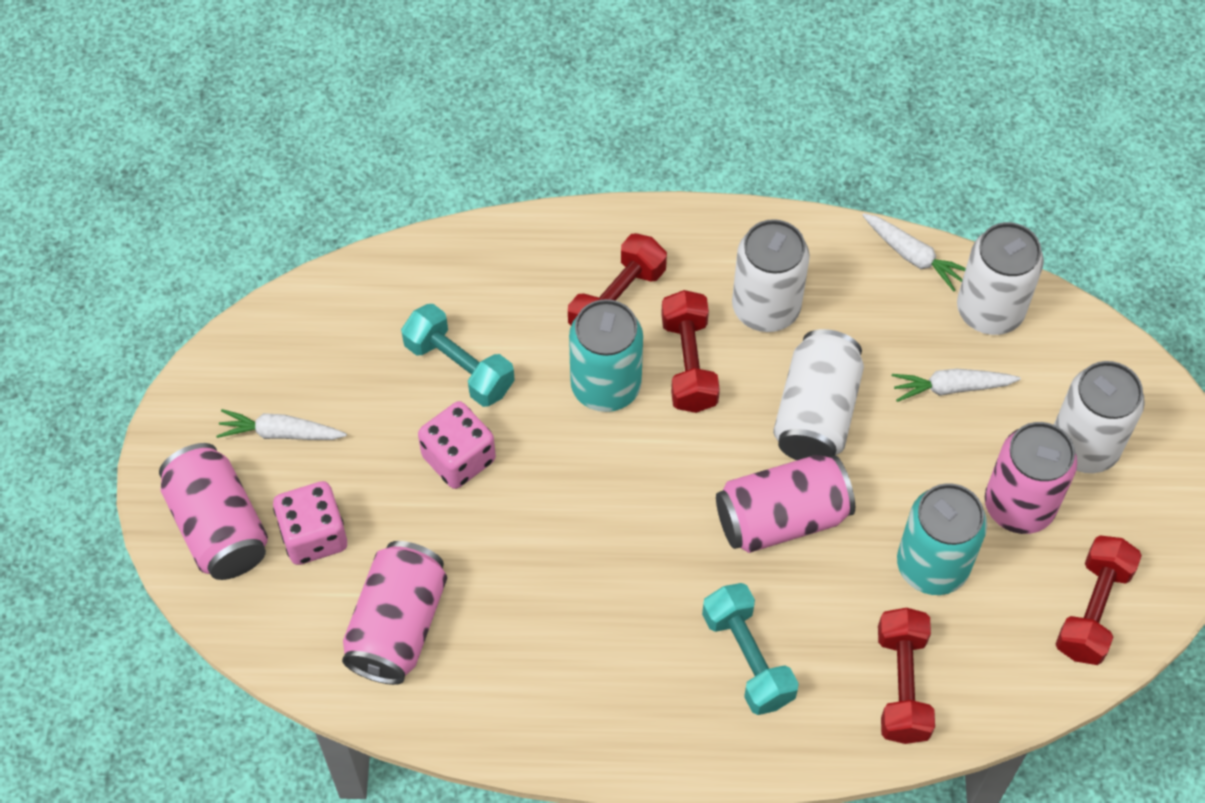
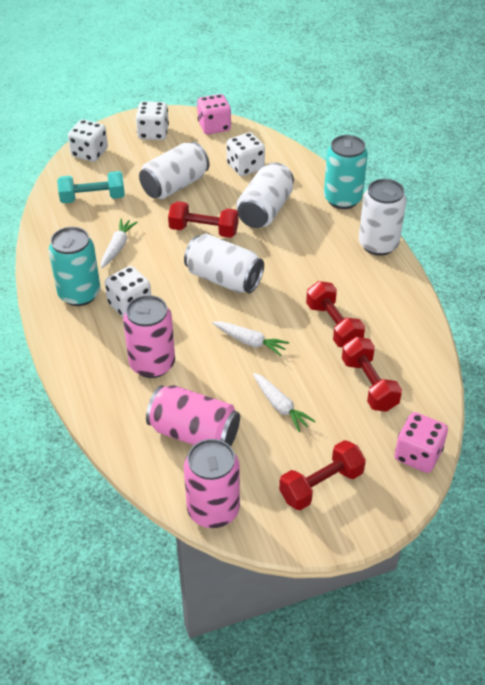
pink can: [159,443,268,580] [342,541,447,685] [716,455,855,553] [985,422,1077,534] = 4 -> [123,295,175,378] [146,385,240,446] [184,439,240,528] = 3
turquoise dumbbell: [401,304,515,407] [702,583,799,715] = 2 -> [57,171,125,203] = 1
white dice: none = 0 -> [68,119,108,162] [105,266,151,317] [136,101,169,140] [227,132,265,176] = 4

